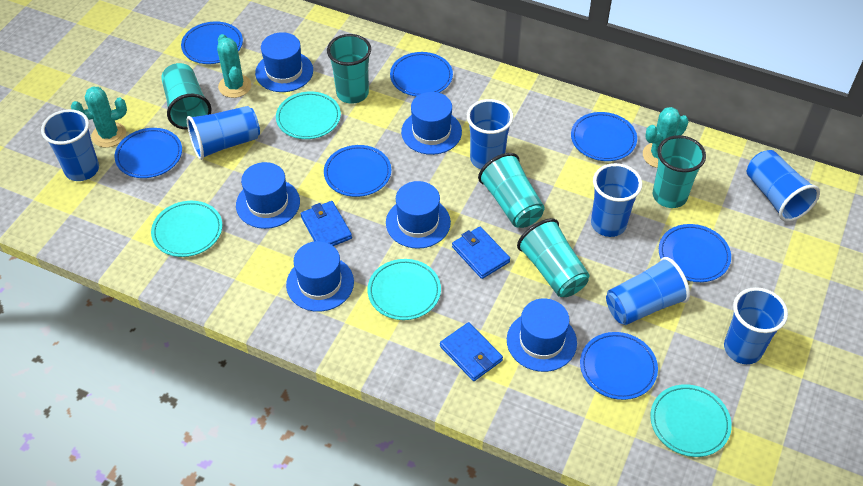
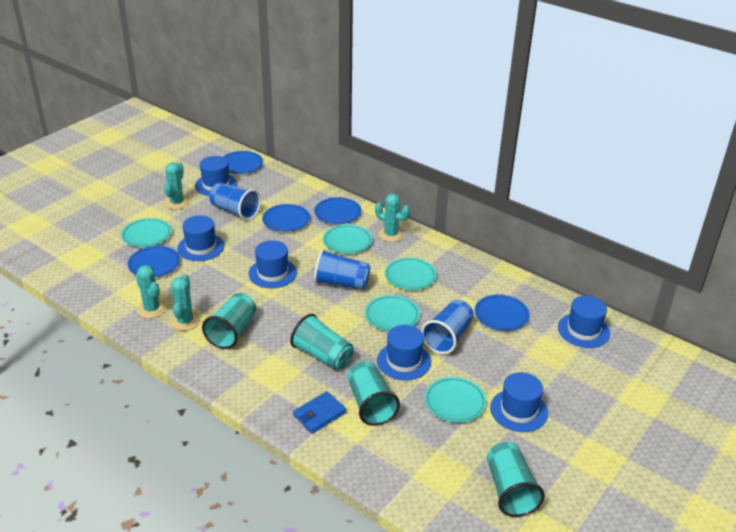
blue cup: [41,109,99,181] [187,106,260,160] [467,99,513,169] [591,163,642,237] [606,257,690,325] [724,287,788,364] [747,150,820,222] = 7 -> [209,183,261,221] [314,249,370,290] [421,300,474,354] = 3
blue plate: [115,128,182,178] [181,21,243,64] [324,145,391,197] [390,52,453,97] [571,112,637,161] [580,332,658,400] [659,224,731,282] = 7 -> [128,246,180,277] [223,151,263,174] [262,204,310,232] [314,197,362,224] [475,295,530,331] = 5
blue wallet: [300,201,352,246] [440,322,503,381] [452,227,510,279] = 3 -> [293,391,346,434] = 1
turquoise cactus: [71,87,127,148] [217,34,252,98] [643,107,688,168] = 3 -> [136,265,167,318] [164,162,189,209] [170,274,200,331] [375,194,410,242] = 4
turquoise cup: [161,63,211,130] [327,34,371,104] [478,153,545,228] [517,218,589,297] [653,135,706,208] = 5 -> [202,293,256,349] [290,314,354,370] [347,361,400,426] [487,442,545,517] = 4
turquoise plate: [151,201,222,257] [276,92,341,139] [367,259,441,320] [650,384,732,457] = 4 -> [121,218,172,247] [323,224,372,254] [365,295,420,331] [385,257,437,290] [425,377,487,423] = 5

